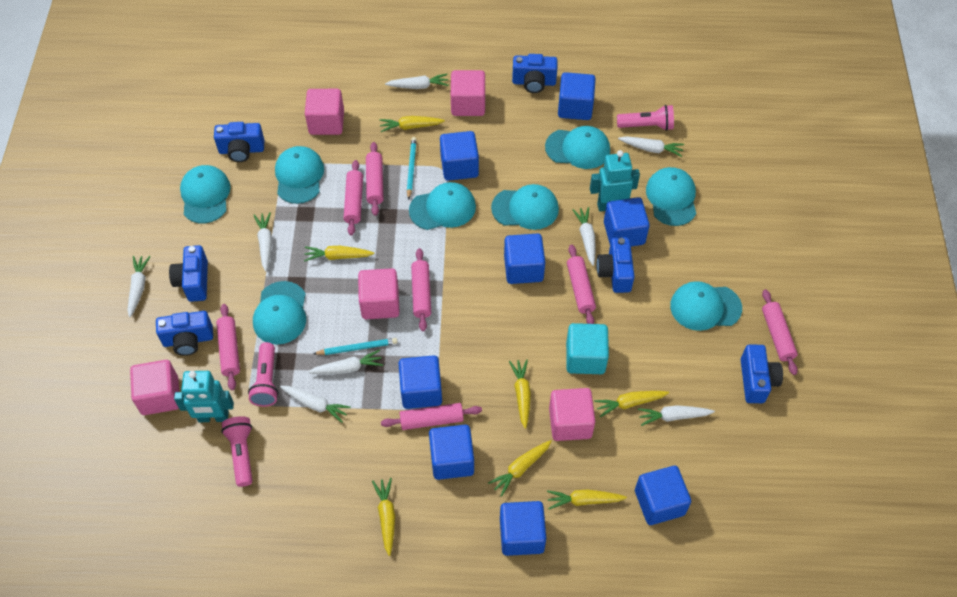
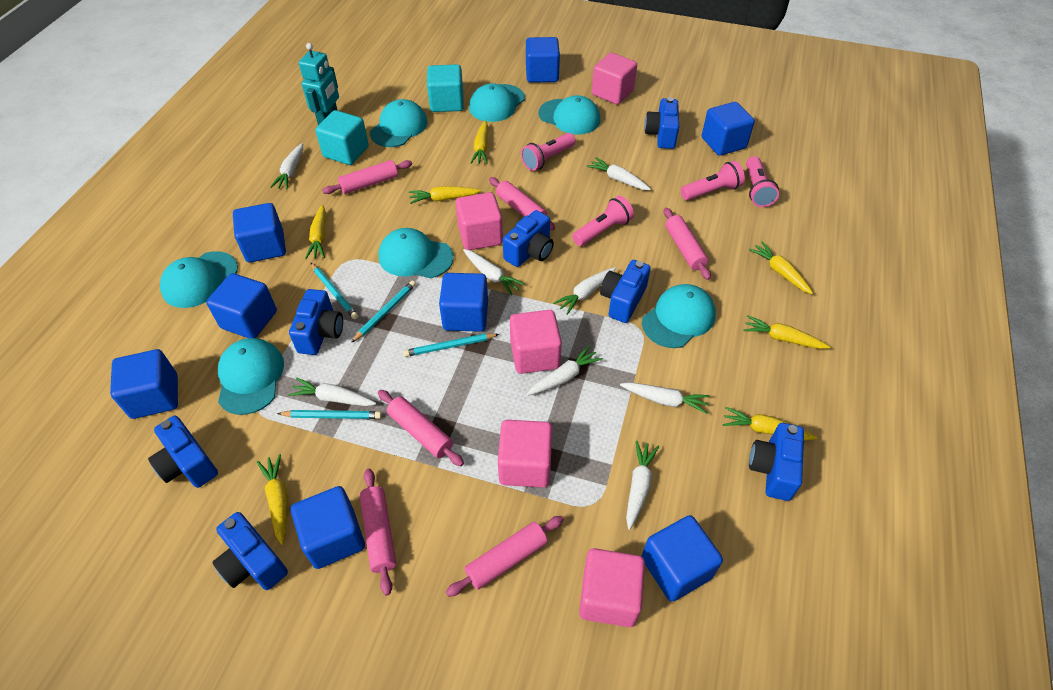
blue camera: [156,311,213,356] [169,245,208,302] [214,122,264,162] [512,54,558,93] [596,237,635,293] [741,345,783,403] = 6 -> [148,416,218,488] [212,512,288,590] [289,289,343,355] [503,210,554,267] [600,260,651,323] [644,97,679,149] [749,423,804,501] = 7
pink flashlight: [221,416,252,487] [248,342,279,407] [617,105,674,131] = 3 -> [521,133,576,171] [572,196,634,246] [681,161,745,200] [746,156,779,207] = 4
pink rolling pin: [216,304,240,390] [343,160,363,235] [366,142,383,216] [381,403,482,430] [411,248,431,331] [567,245,596,324] [762,289,798,375] = 7 -> [322,160,412,194] [360,468,396,595] [378,390,464,466] [446,516,564,597] [489,177,555,230] [664,207,711,280] = 6
turquoise cap: [180,165,231,224] [253,281,306,344] [275,146,324,204] [409,182,476,230] [491,184,559,230] [545,126,610,169] [646,167,696,226] [670,281,742,331] = 8 -> [160,251,238,308] [218,338,284,415] [370,99,427,147] [379,228,454,278] [469,83,525,122] [538,95,600,135] [642,284,716,348] = 7
turquoise cube: [566,323,609,374] = 1 -> [315,110,369,165] [427,64,464,112] = 2
turquoise pencil: [313,338,398,355] [407,137,417,200] = 2 -> [277,410,382,419] [311,263,358,319] [351,281,416,343] [403,333,499,357] = 4
turquoise robot: [174,371,234,422] [590,150,640,211] = 2 -> [299,43,339,125] = 1

